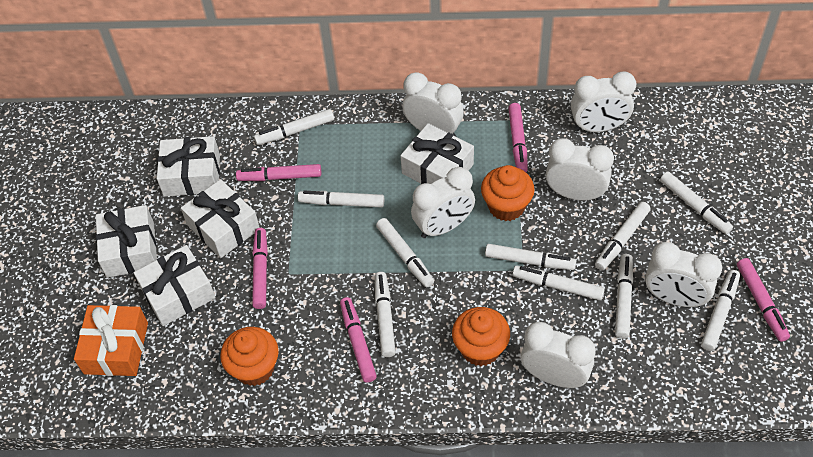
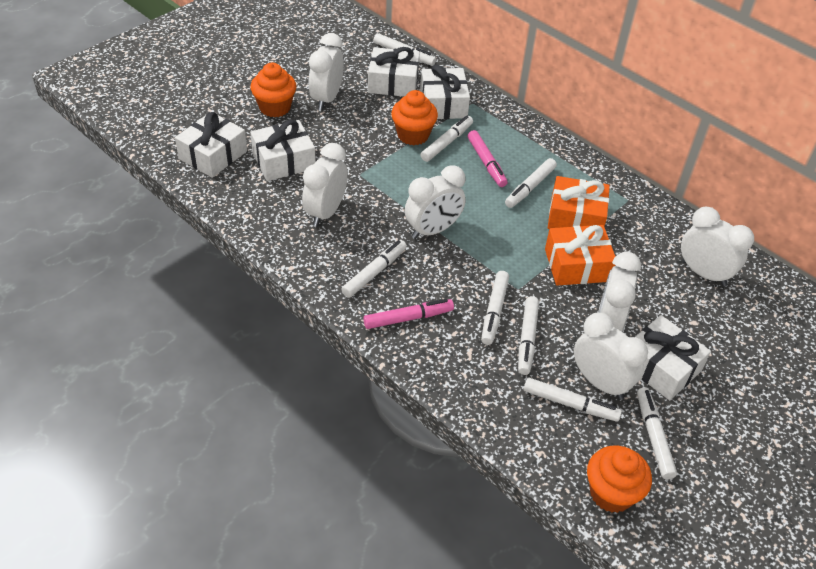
orange gift: [74,305,148,376] = 1 -> [545,225,616,286] [548,176,610,229] = 2
pink marker: [236,164,321,181] [252,228,268,309] [340,297,377,382] [508,103,528,172] [737,258,790,342] = 5 -> [363,299,454,329] [468,130,508,187] = 2
white marker: [254,109,334,145] [298,191,384,208] [375,272,396,357] [376,218,434,287] [485,244,576,270] [513,265,605,301] [595,202,651,270] [615,254,633,339] [660,171,733,234] [701,270,740,351] = 10 -> [341,240,407,298] [374,33,436,66] [420,115,473,162] [481,271,509,345] [505,158,557,208] [518,296,539,375] [523,378,622,422] [637,387,677,480] = 8

